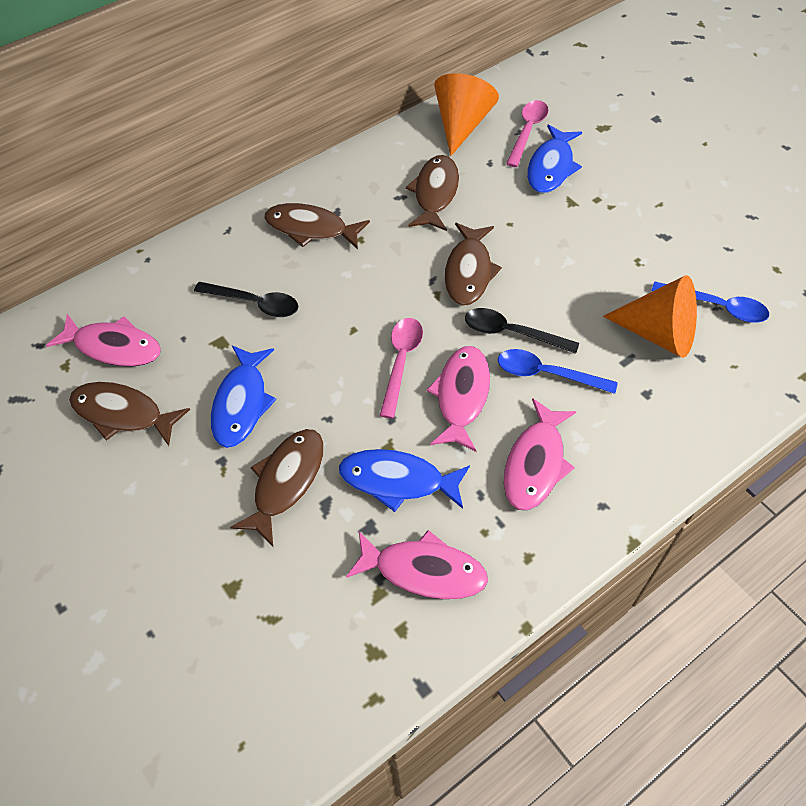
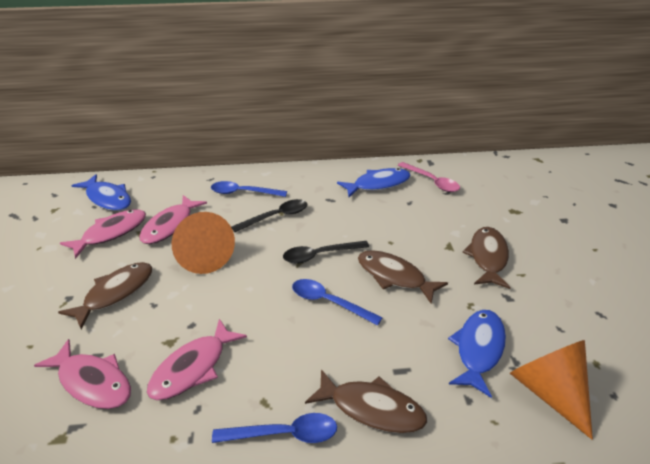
blue spoon: [498,349,618,394] [652,282,769,323] = 2 -> [211,181,287,197] [212,413,337,443] [292,279,383,326] = 3
brown fish: [69,382,190,446] [230,429,324,546] [264,203,370,249] [406,155,459,231] [445,223,502,306] = 5 -> [58,262,152,329] [305,369,427,433] [358,250,448,303] [462,227,510,289] = 4
pink spoon: [380,318,423,419] [506,100,549,167] = 2 -> [398,162,460,192] = 1

